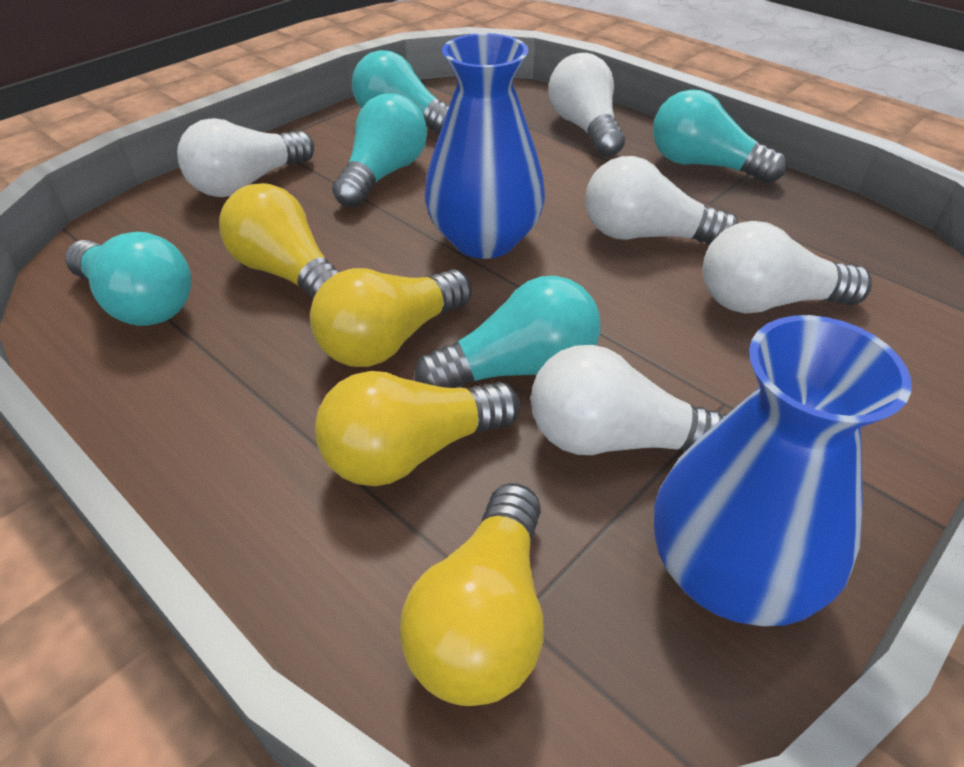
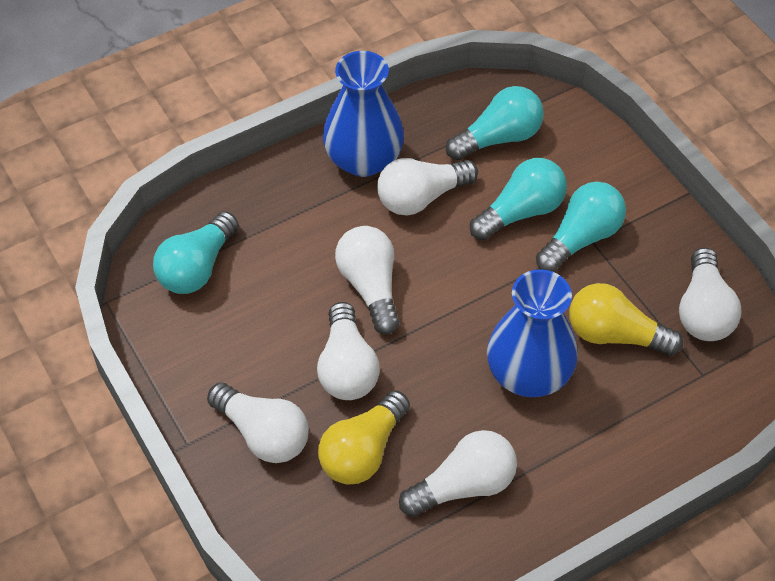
turquoise light bulb: [65,232,192,326] [332,93,427,208] [352,50,449,134] [414,276,601,388] [653,89,787,183] = 5 -> [153,211,239,294] [446,86,544,161] [470,158,567,240] [536,182,626,272] = 4
white light bulb: [177,118,314,197] [531,345,727,455] [549,53,625,157] [585,156,738,245] [703,221,872,314] = 5 -> [207,382,309,463] [317,302,380,400] [335,226,400,334] [377,158,478,216] [399,430,517,517] [679,247,741,341] = 6
yellow light bulb: [219,183,340,300] [310,268,472,367] [315,371,520,486] [400,483,544,706] = 4 -> [318,390,410,485] [569,283,683,356] = 2

